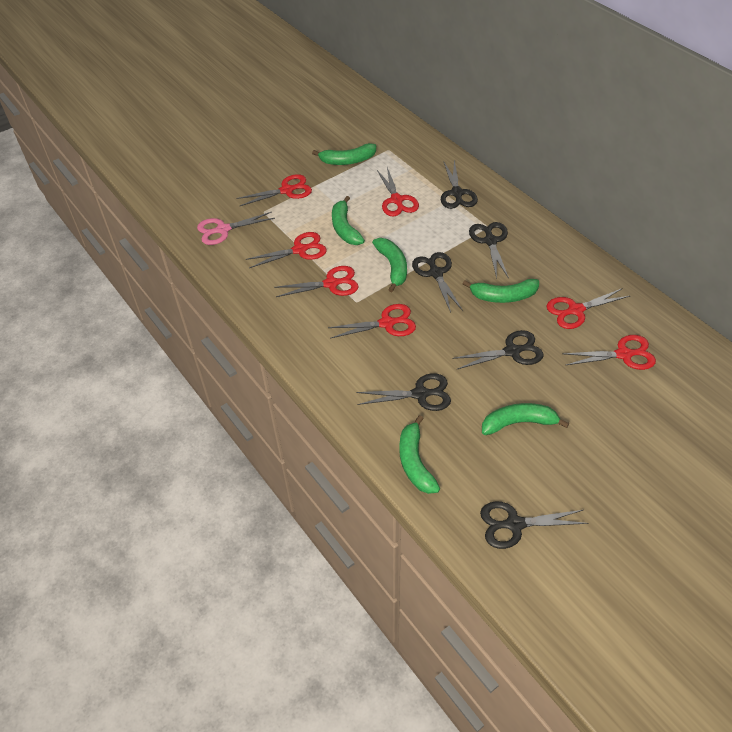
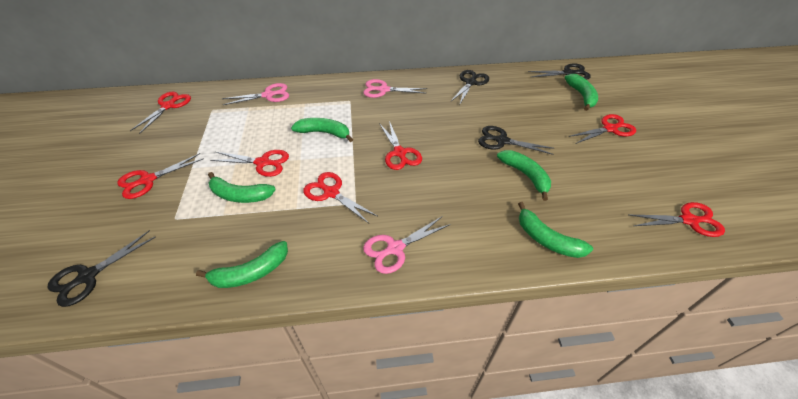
black scissors: [356,373,451,411] [412,252,463,313] [441,160,478,209] [452,330,543,369] [469,222,509,279] [480,501,588,549] = 6 -> [48,230,156,307] [450,70,489,105] [478,126,554,155] [528,63,591,80] = 4
pink scissors: [197,212,275,245] = 1 -> [222,83,289,105] [363,79,427,98] [363,216,451,274] = 3

